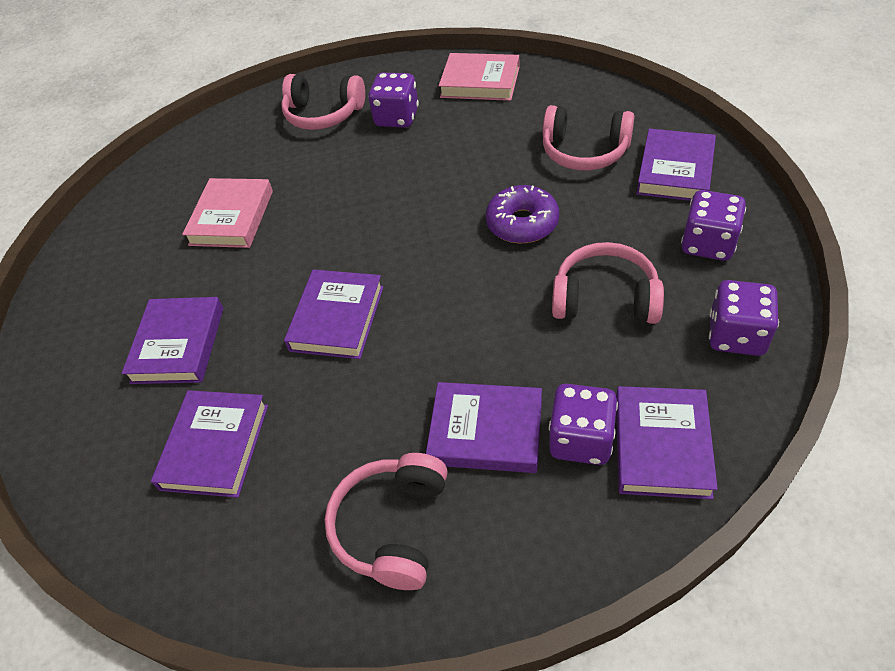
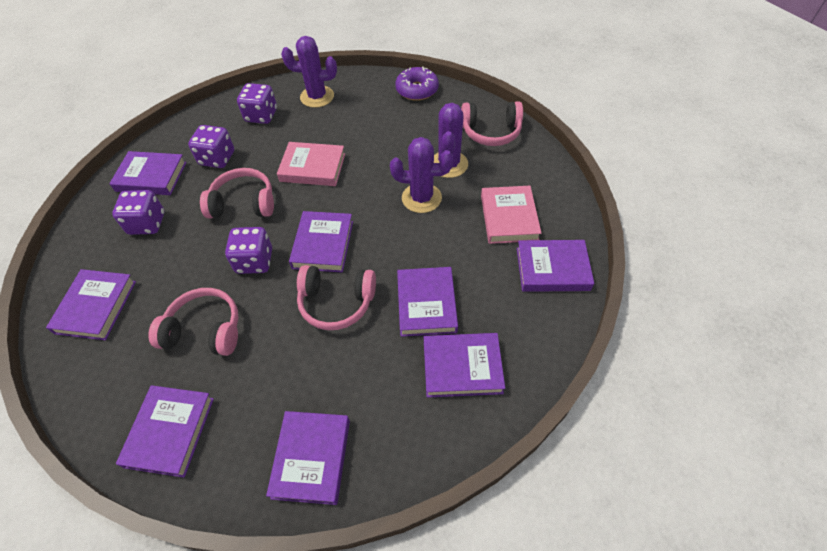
purple book: [122,297,224,384] [151,390,268,498] [284,269,384,359] [426,382,542,473] [616,386,718,499] [636,129,716,201] = 6 -> [46,269,136,340] [109,151,187,195] [116,385,214,478] [266,411,350,505] [289,211,353,272] [397,267,458,337] [424,333,505,398] [517,240,594,292] = 8
purple cactus: none = 0 -> [281,36,337,108] [390,137,453,213] [434,103,468,178] = 3

